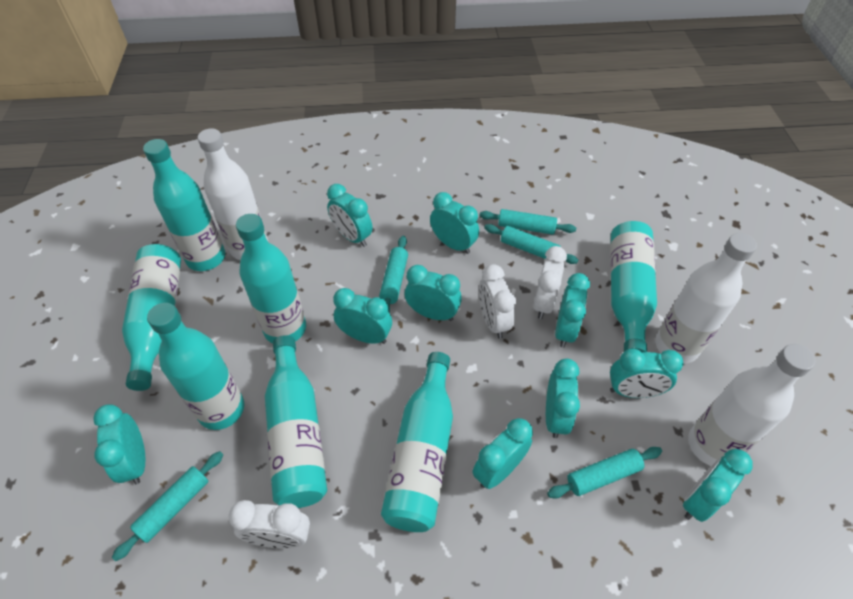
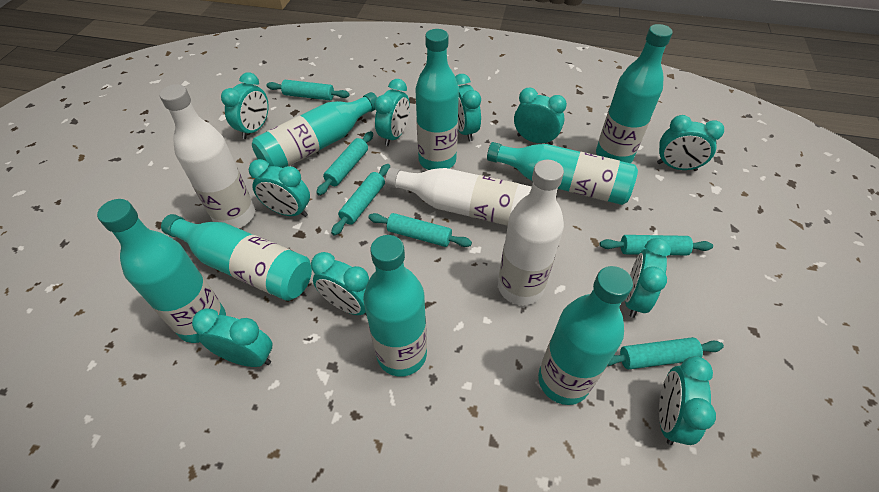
turquoise bottle: [122,244,181,391] [143,139,225,271] [147,303,244,430] [236,214,306,343] [265,335,327,508] [381,352,453,532] [610,221,657,352] = 7 -> [97,199,226,343] [161,214,312,301] [252,92,377,168] [363,235,427,377] [415,29,459,170] [487,142,638,205] [538,266,633,405] [596,24,673,163] = 8
turquoise rolling pin: [112,451,223,561] [379,236,408,313] [479,209,576,235] [484,224,578,264] [547,447,662,498] = 5 -> [266,80,350,100] [316,131,373,195] [331,164,390,235] [368,213,472,247] [600,235,713,255] [608,337,724,369] = 6
white clock: [229,500,310,549] [479,264,516,339] [533,246,567,319] = 3 -> none = 0

